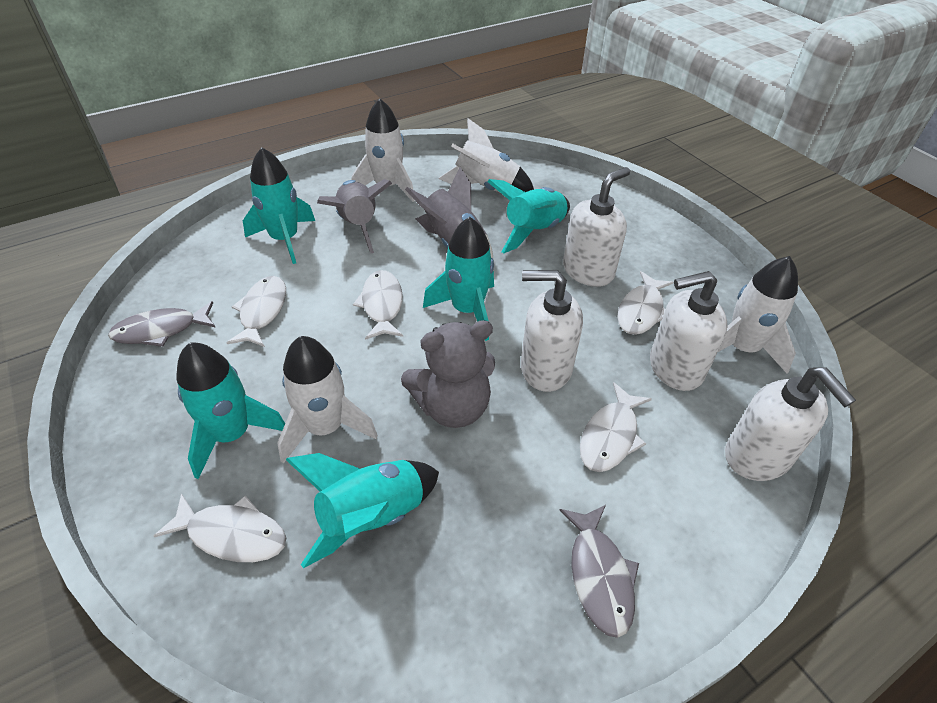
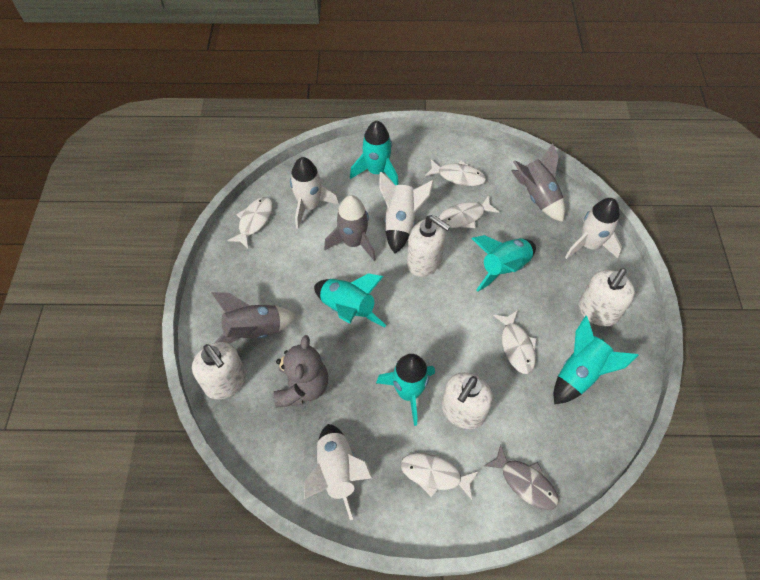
grey fish: [108,301,216,347] [559,505,639,638] = 2 -> [484,444,559,510] = 1
grey rocket: [317,179,392,254] [405,167,493,258] = 2 -> [211,292,297,344] [324,195,376,261] [511,143,565,222] = 3

